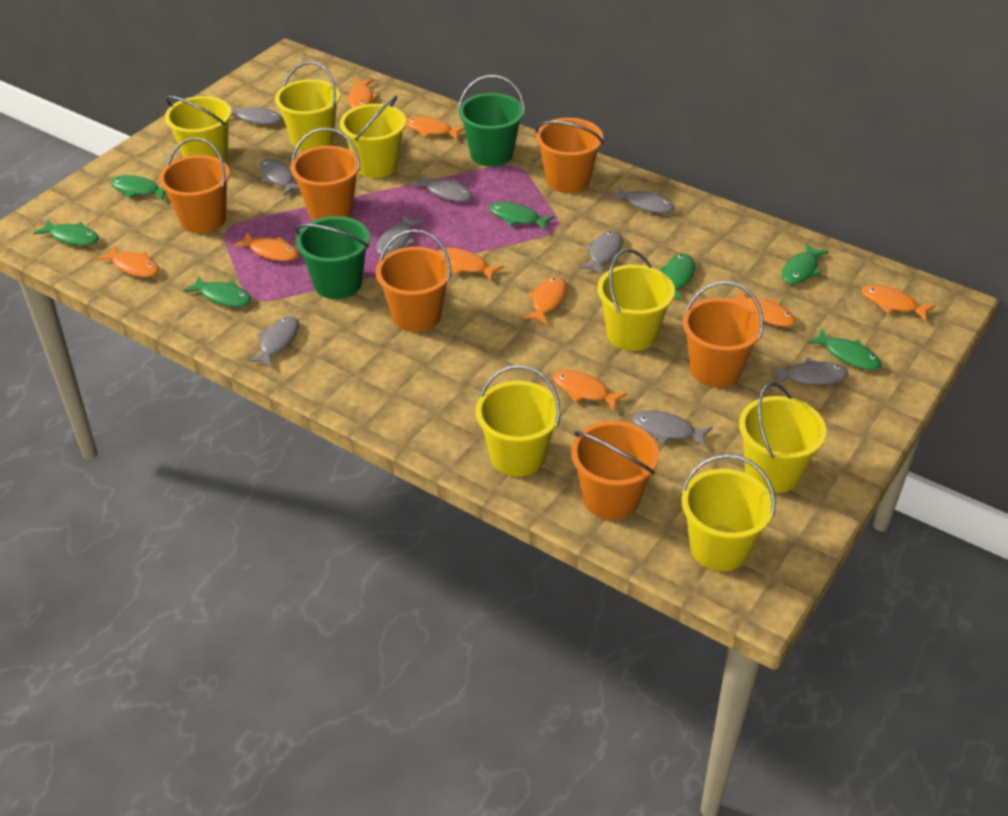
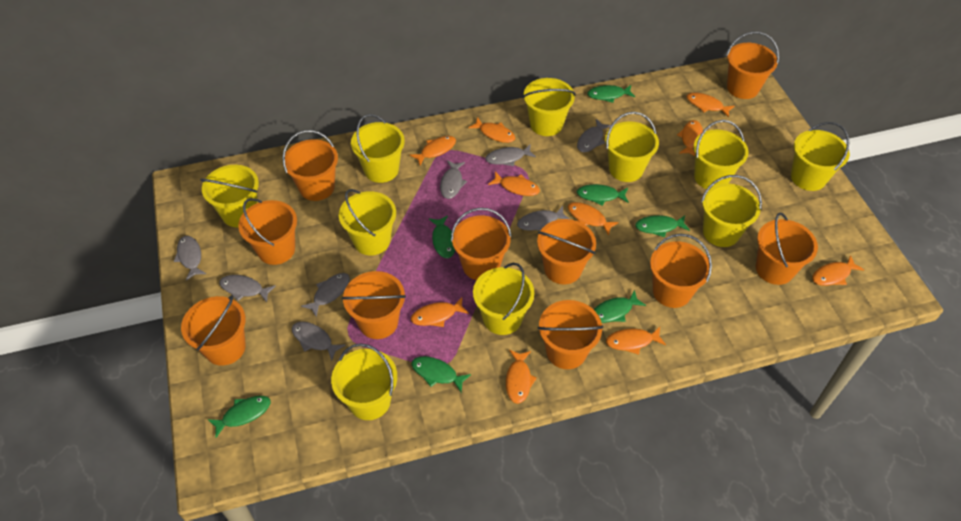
green bucket: [295,216,370,299] [458,75,525,167] = 2 -> none = 0
grey fish: [231,105,282,125] [247,316,299,368] [260,159,300,196] [376,215,424,256] [411,174,472,202] [580,230,623,274] [609,185,675,213] [632,410,713,448] [770,358,849,385] = 9 -> [174,236,206,280] [219,275,276,302] [292,321,346,361] [301,273,350,317] [440,160,467,199] [485,145,536,166] [517,206,569,231] [577,119,611,152] = 8
orange bucket: [159,137,230,233] [291,128,360,220] [376,229,452,332] [536,118,604,193] [571,421,659,520] [683,281,763,387] = 6 -> [181,296,246,366] [238,198,297,265] [282,130,338,201] [342,271,406,339] [451,208,511,280] [537,219,596,284] [538,300,603,369] [650,234,712,308] [727,32,779,99] [756,212,818,285] = 10
orange fish: [96,246,159,277] [233,232,298,261] [348,79,379,108] [406,116,464,140] [438,248,504,281] [523,277,567,325] [553,370,628,411] [733,289,796,327] [862,285,935,321] = 9 -> [409,136,456,166] [411,297,469,327] [468,117,515,143] [488,171,540,196] [506,350,537,404] [568,202,619,235] [606,327,666,355] [677,120,703,156] [687,93,735,117] [812,255,864,286] = 10
yellow bucket: [165,96,232,162] [275,61,340,151] [340,96,406,178] [476,365,561,477] [597,249,675,351] [681,454,776,571] [739,382,827,493] = 7 -> [200,165,259,227] [331,343,397,420] [339,189,396,255] [351,114,405,183] [473,263,534,335] [523,78,576,136] [605,112,659,182] [693,120,749,189] [701,175,762,247] [791,122,850,191] = 10

